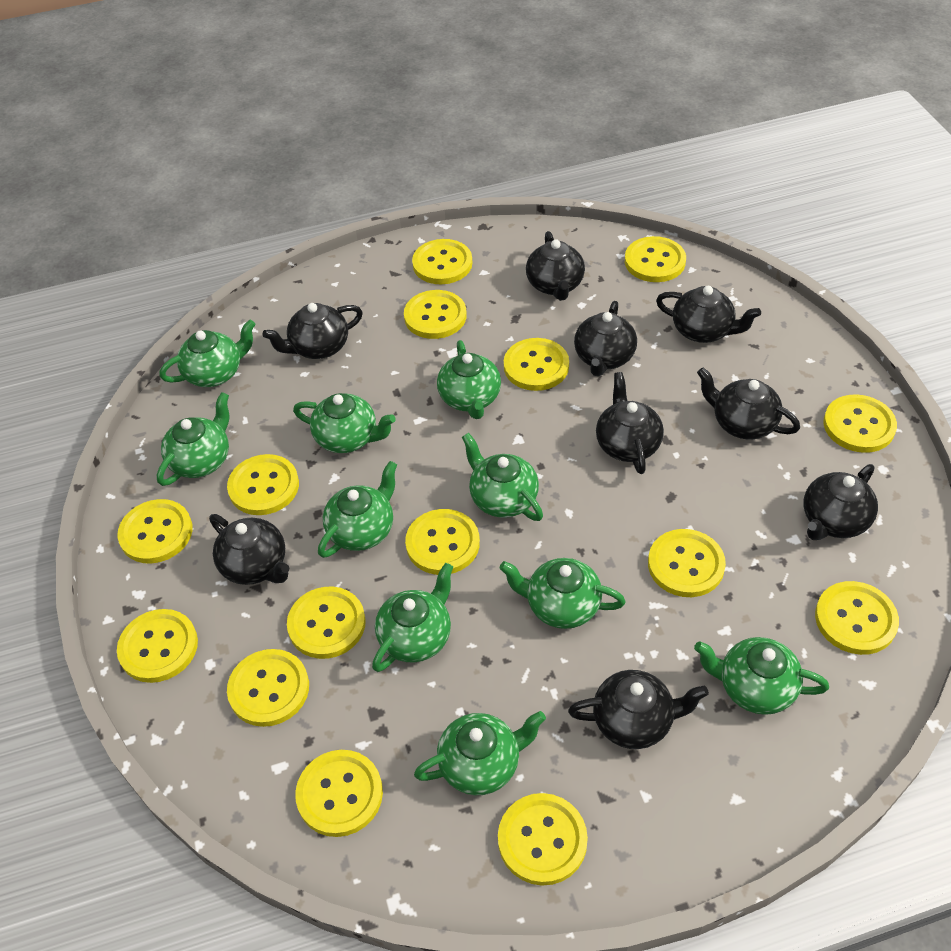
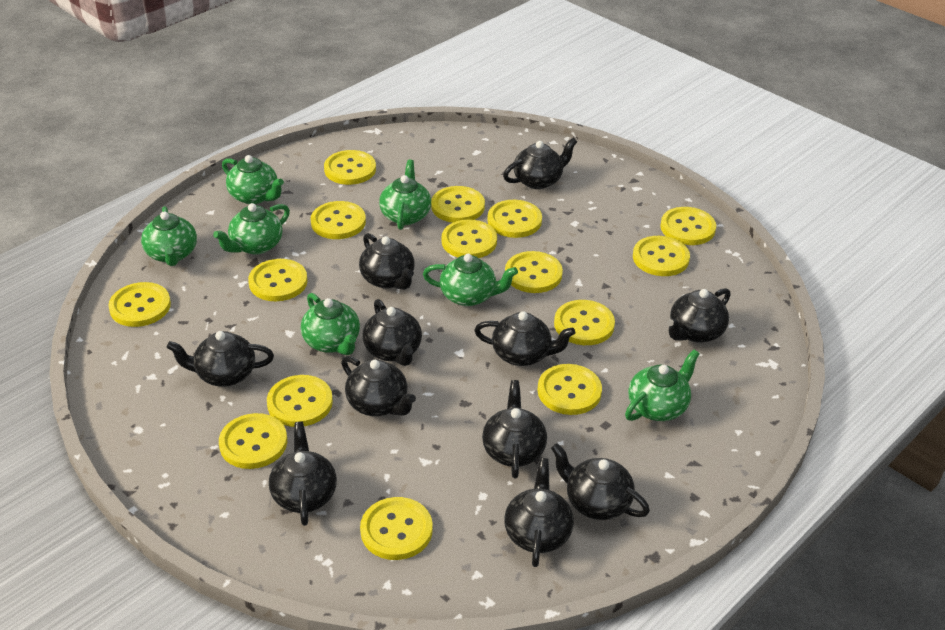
black teapot: [209,514,290,585] [263,303,363,359] [526,231,585,301] [568,670,709,749] [574,301,637,376] [596,372,664,474] [656,286,761,343] [697,368,800,439] [804,464,878,540] = 9 -> [167,331,274,387] [269,422,337,526] [341,356,416,416] [359,233,415,290] [363,299,422,366] [474,311,575,366] [482,380,547,478] [503,138,577,189] [504,458,574,567] [551,443,650,520] [667,288,731,343] = 11
green teapot: [157,392,229,486] [159,320,256,387] [293,393,396,453] [318,461,397,558] [372,563,453,672] [414,711,546,795] [437,340,501,419] [462,433,543,521] [499,558,626,629] [694,637,829,715] = 10 -> [141,206,197,266] [213,203,290,254] [222,155,284,204] [301,293,360,355] [379,160,431,230] [423,254,518,306] [625,350,700,421] = 7

